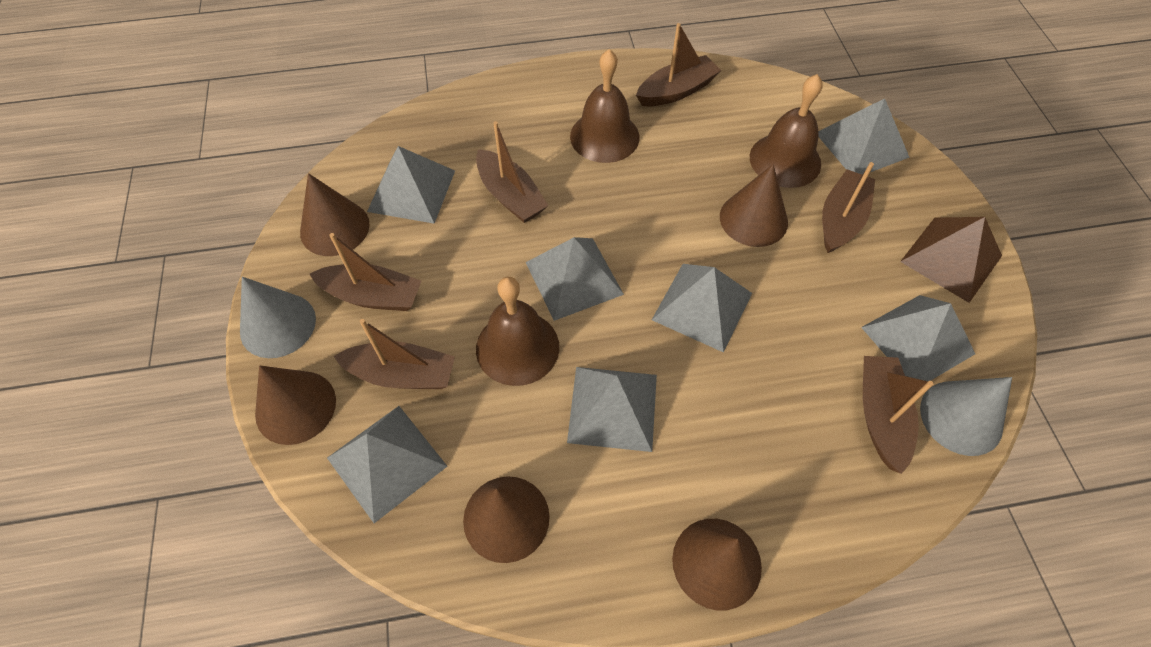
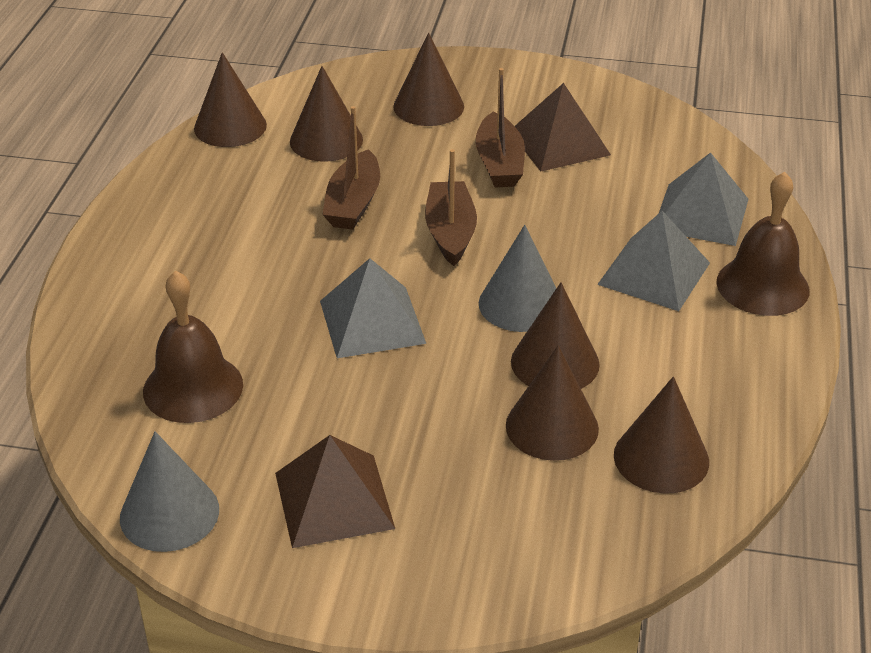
brown bell: [476,277,559,386] [570,49,639,163] [750,74,823,188] = 3 -> [143,271,243,423] [716,172,809,316] = 2
brown boat: [310,233,421,311] [334,319,455,389] [476,121,548,223] [636,23,721,106] [822,162,875,253] [863,356,933,474] = 6 -> [322,106,380,230] [425,149,477,266] [476,68,525,188] = 3
brown cone: [255,366,336,445] [300,173,369,256] [463,476,550,563] [672,519,762,610] [720,164,788,247] = 5 -> [194,52,267,147] [290,66,363,162] [393,33,464,126] [506,346,599,461] [511,283,600,389] [614,376,709,494] = 6
brown pyramid: [900,217,1002,303] = 1 -> [275,435,395,548] [515,83,611,171] = 2
grey pyramid: [327,406,447,523] [367,146,455,224] [526,237,624,321] [567,367,657,452] [652,264,752,353] [818,98,910,175] [861,295,975,381] = 7 -> [320,258,426,358] [597,211,710,311] [659,152,748,246] = 3

